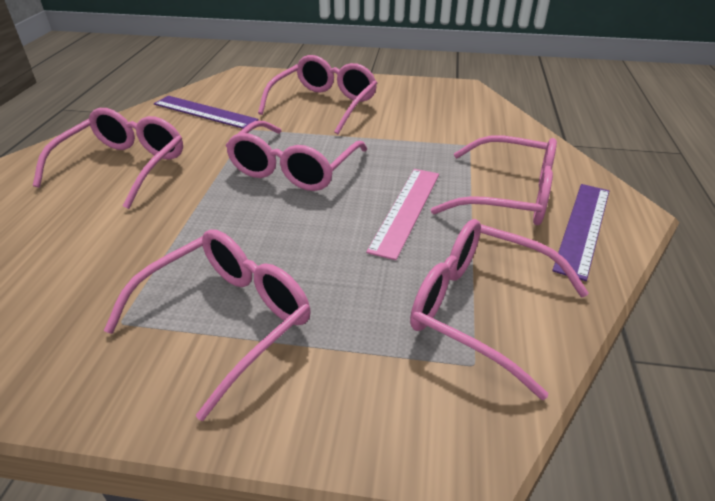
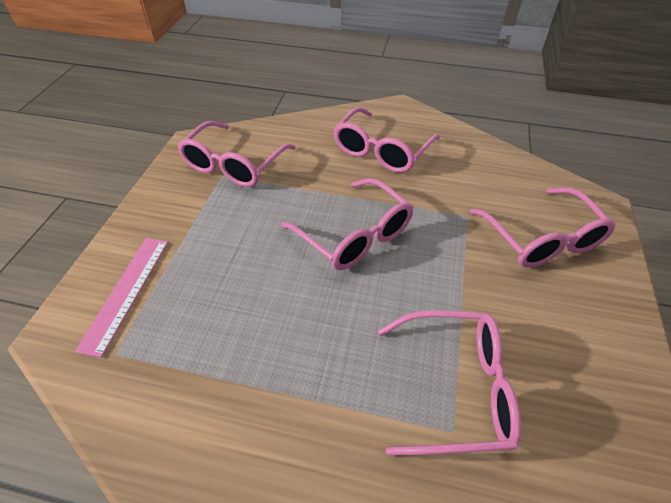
pink glasses: [33,108,183,209] [104,229,311,421] [226,121,367,191] [258,55,377,134] [410,219,589,400] [431,136,557,225] = 6 -> [178,121,296,187] [281,178,414,270] [333,107,440,173] [378,310,521,455] [470,188,616,268] = 5
purple ruler: [154,96,259,129] [552,184,609,281] = 2 -> none = 0

